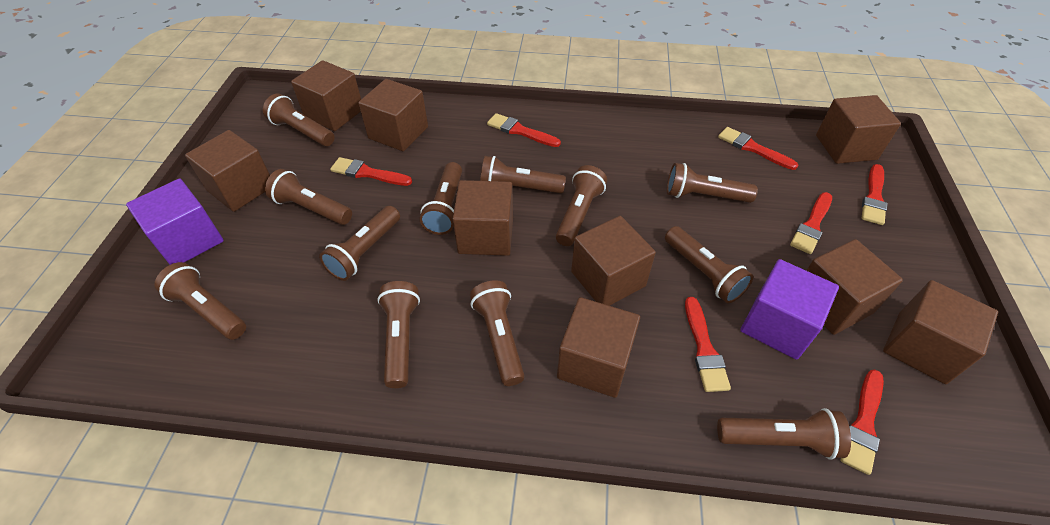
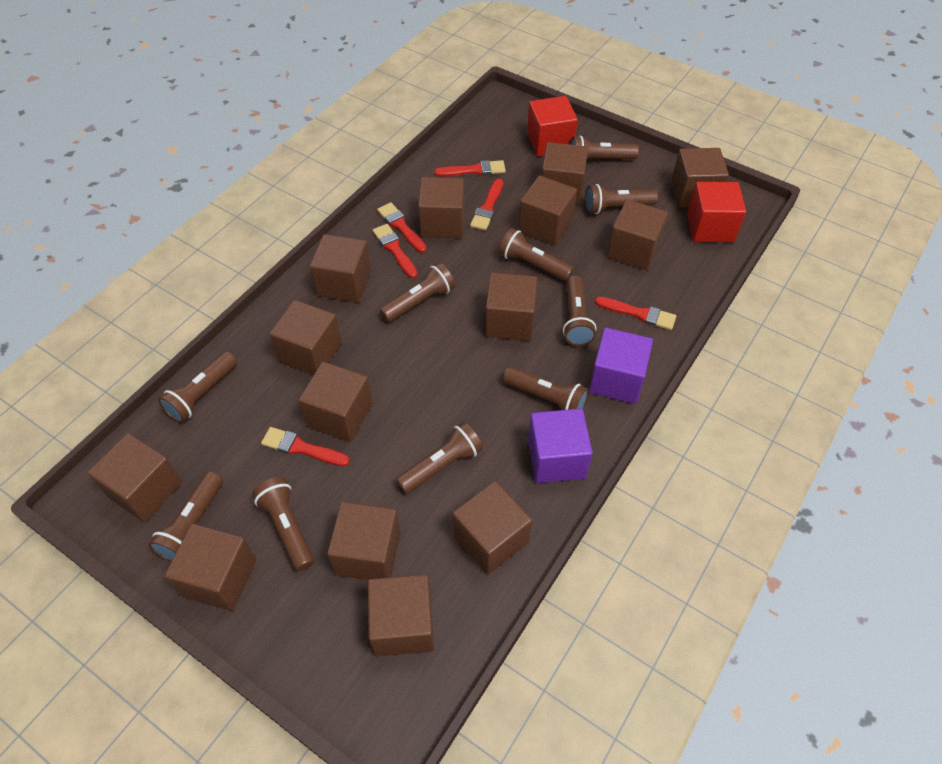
brown cube: [185,130,270,212] [291,60,361,131] [358,79,428,151] [453,180,513,256] [557,297,640,398] [571,216,656,306] [806,239,903,335] [816,95,901,164] [883,280,998,384] = 9 -> [88,433,182,522] [165,524,256,611] [270,300,342,375] [299,362,373,442] [310,234,371,303] [327,502,401,580] [368,574,434,657] [418,177,464,238] [453,481,532,575] [485,273,537,341] [518,176,577,245] [542,142,588,204] [607,200,668,270] [671,148,729,207] = 14
brown flashlight: [154,262,246,340] [263,94,335,146] [265,169,352,225] [319,206,400,281] [377,281,420,388] [420,162,462,235] [470,280,525,386] [480,156,566,193] [556,165,607,246] [665,226,753,303] [667,163,758,203] [717,408,851,460] = 12 -> [148,471,223,562] [158,351,237,423] [252,477,314,571] [380,263,455,322] [396,422,483,494] [499,228,574,281] [503,367,589,410] [563,275,596,346] [570,135,639,160] [585,184,658,214] = 10
red brush: [330,157,412,186] [487,113,561,147] [685,297,731,392] [718,127,798,170] [790,192,832,254] [841,369,884,475] [862,164,887,225] = 7 -> [261,427,350,466] [373,224,418,278] [377,202,427,253] [434,160,506,177] [470,179,503,231] [595,297,676,330] = 6
red cube: none = 0 -> [527,96,578,156] [687,182,746,242] = 2

